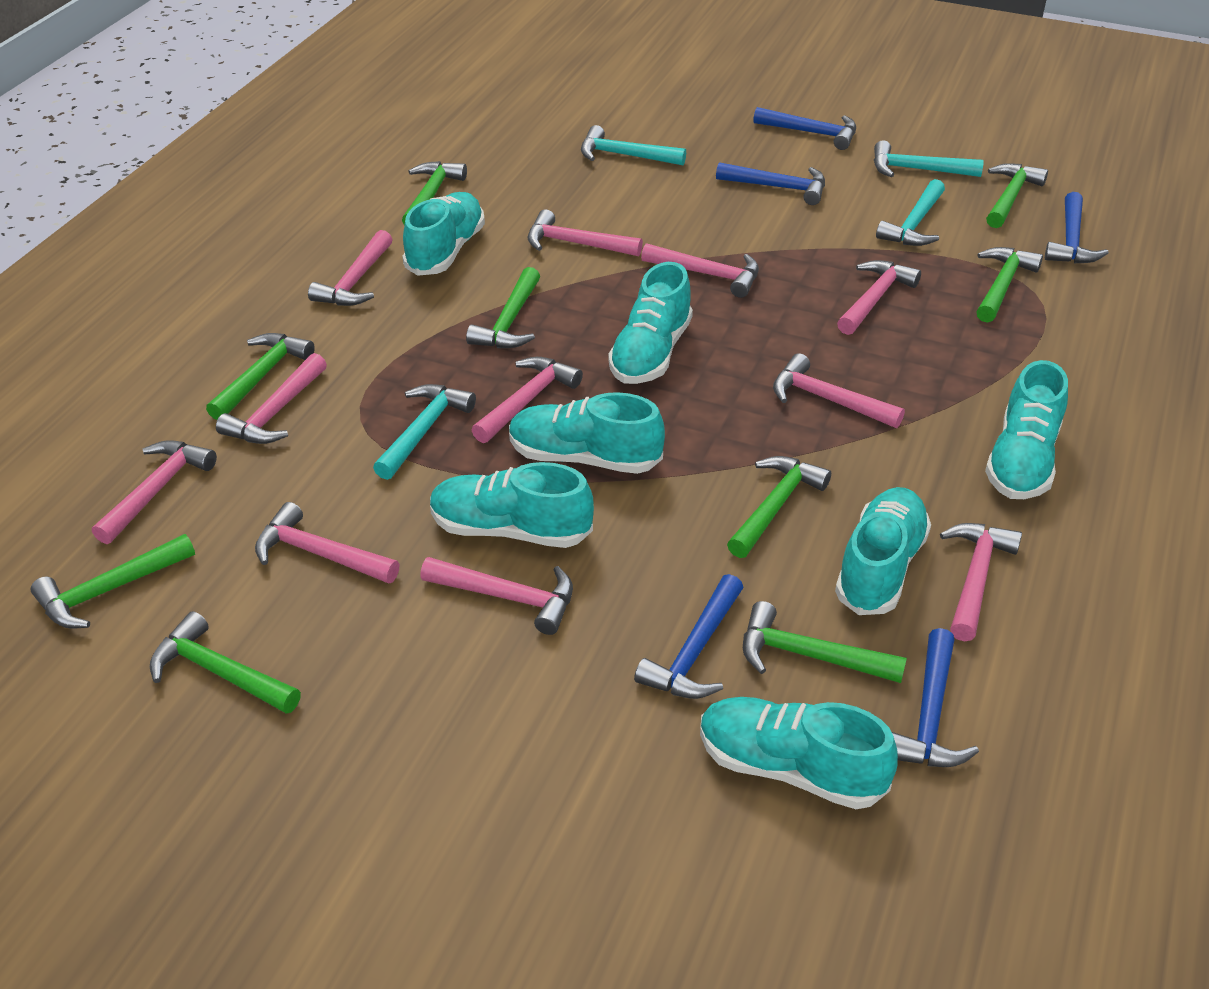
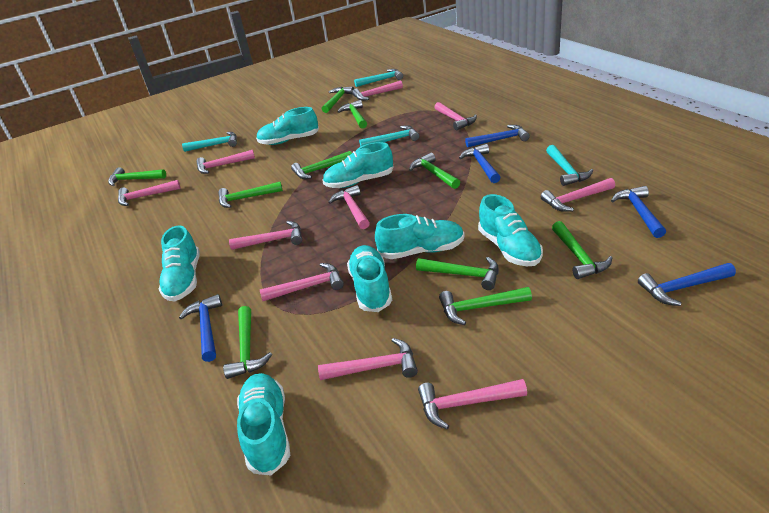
green hammer: [31,534,195,628] [150,611,301,714] [206,333,315,420] [402,161,467,226] [466,267,540,348] [727,456,831,558] [743,601,907,683] [976,247,1043,323] [986,163,1048,228] = 9 -> [108,167,166,186] [218,182,283,208] [223,306,272,379] [291,151,352,179] [322,86,354,113] [338,100,367,129] [409,153,460,189] [416,257,499,290] [439,287,532,325] [552,221,612,279] = 10
pink hammer: [92,440,217,544] [216,353,327,444] [255,502,400,583] [308,230,393,306] [420,557,573,635] [472,357,583,443] [528,209,643,256] [641,243,759,298] [773,353,905,428] [837,260,921,335] [940,523,1022,642] = 11 -> [118,180,181,206] [196,150,255,174] [229,221,302,250] [260,263,344,301] [318,338,418,380] [328,185,370,229] [352,80,403,101] [418,379,527,430] [434,102,477,130] [541,178,615,212] = 10

